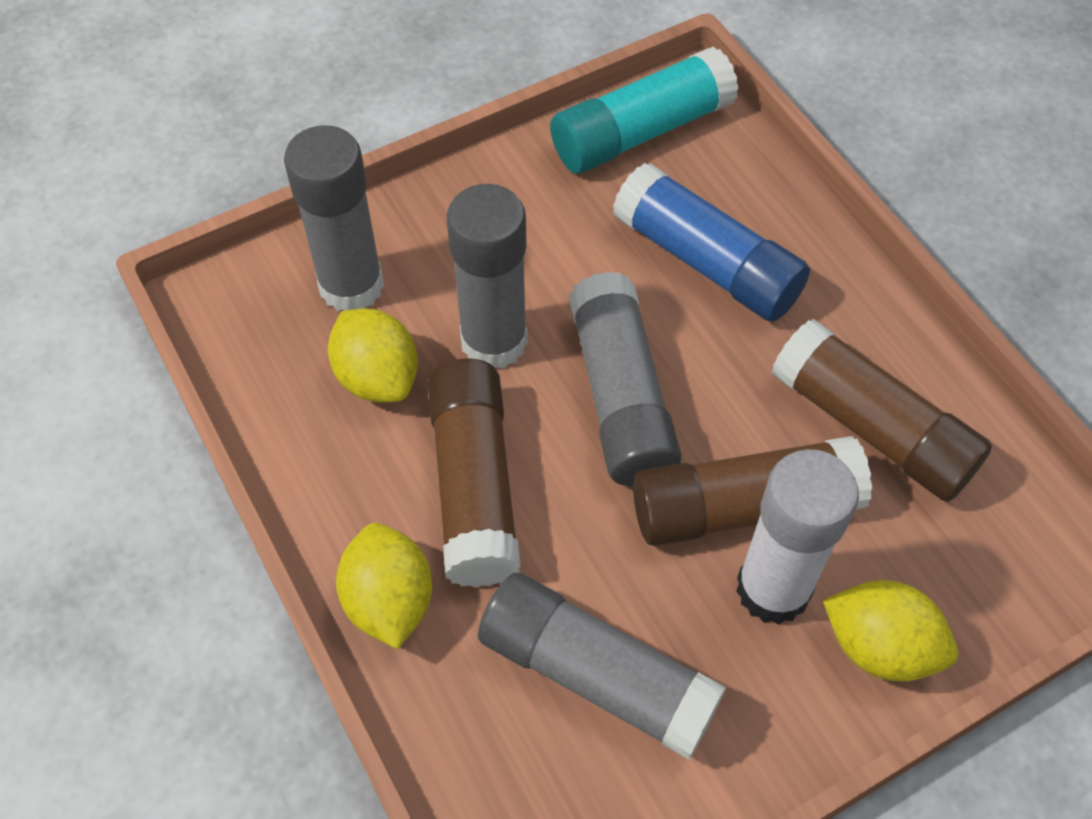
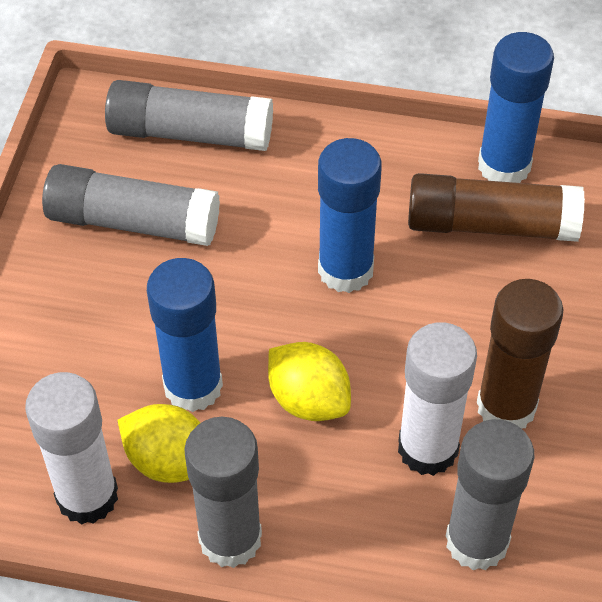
blue glue stick: [613,163,810,322] = 1 -> [147,258,223,412] [318,138,382,293] [478,32,554,183] = 3
brown glue stick: [428,358,521,587] [633,436,872,546] [771,319,992,502] = 3 -> [408,173,585,242] [477,279,563,428] = 2
turquoise glue stick: [550,46,739,174] = 1 -> none = 0
white glue stick: [736,449,859,625] = 1 -> [25,372,118,525] [398,322,477,476] = 2
yellow lemon: [328,309,418,402] [336,523,432,649] [823,580,958,681] = 3 -> [118,404,200,483] [268,342,351,421] = 2

